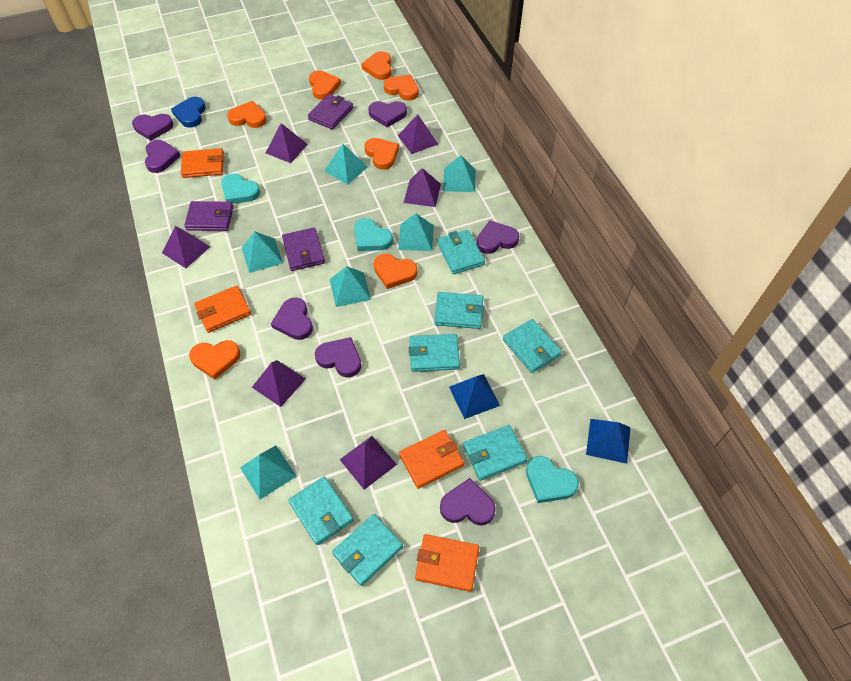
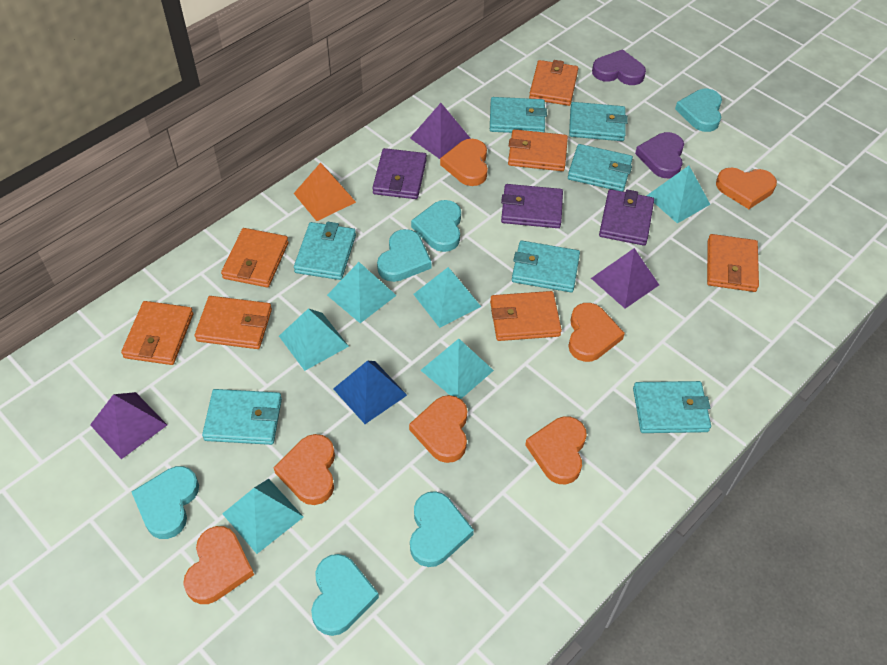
blue heart: [171,97,206,128] = 1 -> none = 0
blue pyramid: [449,374,500,419] [586,419,630,464] = 2 -> [333,361,407,424] = 1
orange pyramid: none = 0 -> [294,163,356,221] = 1
orange wallet: [181,148,224,178] [194,285,251,333] [399,430,464,489] [415,534,479,592] = 4 -> [121,301,193,365] [195,296,272,349] [221,228,289,287] [490,291,562,341] [508,129,568,171] [529,60,578,106] [707,234,759,292] = 7
purple heart: [132,114,173,141] [145,140,180,173] [271,297,313,340] [315,337,361,378] [368,101,407,127] [440,478,496,525] [476,220,519,254] = 7 -> [592,49,646,85] [635,132,684,178] = 2
purple pyramid: [162,226,210,268] [252,360,306,407] [266,123,308,163] [340,436,397,490] [398,114,438,154] [404,168,441,207] = 6 -> [90,392,167,459] [410,103,470,159] [591,248,659,309] = 3
turquoise heart: [221,173,260,204] [354,218,393,251] [526,456,579,503] = 3 -> [131,466,199,539] [311,554,379,636] [377,229,432,282] [410,491,474,567] [411,200,461,252] [675,89,722,132] = 6

